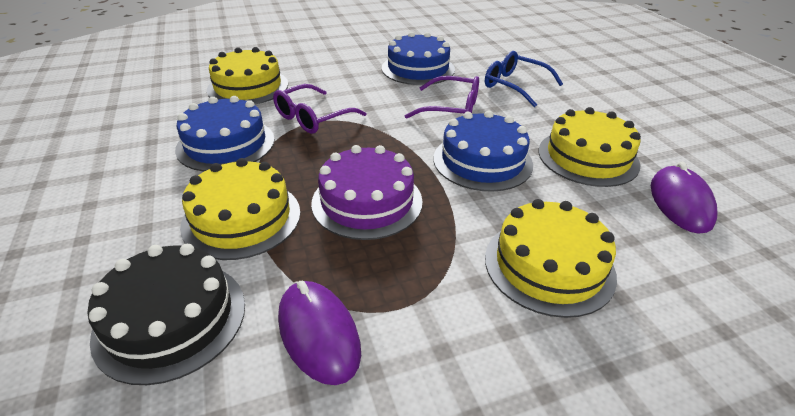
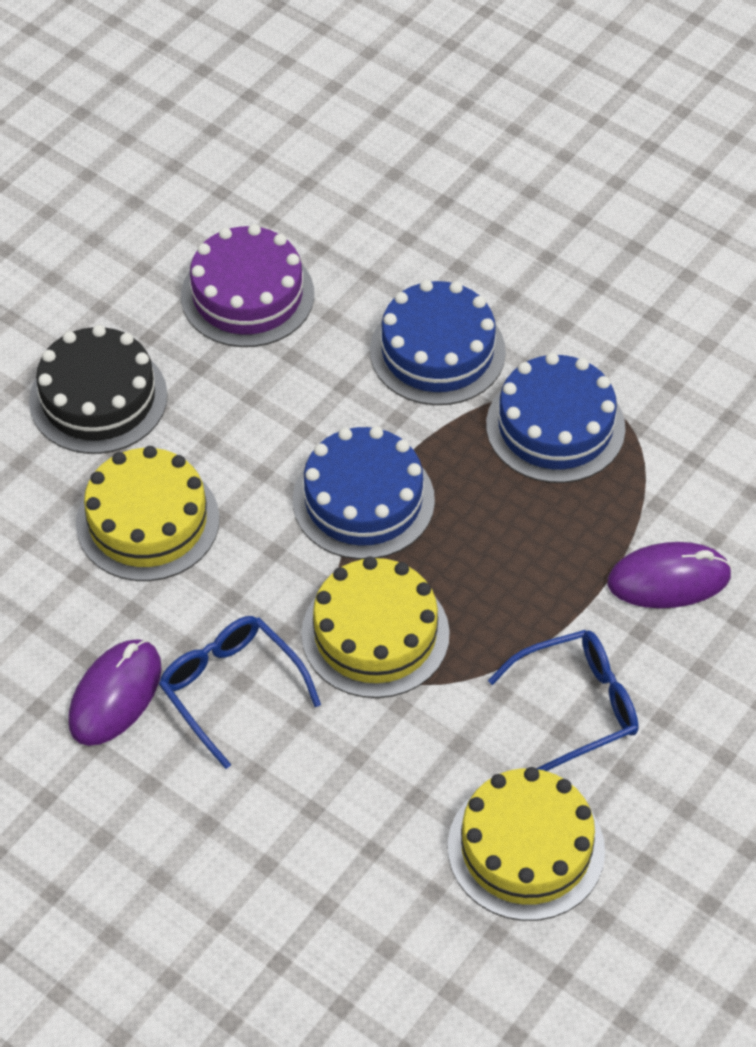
blue glasses: [485,51,563,107] = 1 -> [159,616,321,769] [488,630,638,771] = 2
purple glasses: [273,84,367,134] [405,76,479,119] = 2 -> none = 0
yellow cake: [180,158,301,260] [207,47,288,104] [485,199,617,318] [539,107,641,187] = 4 -> [76,446,220,581] [301,556,450,698] [448,767,605,921] = 3

